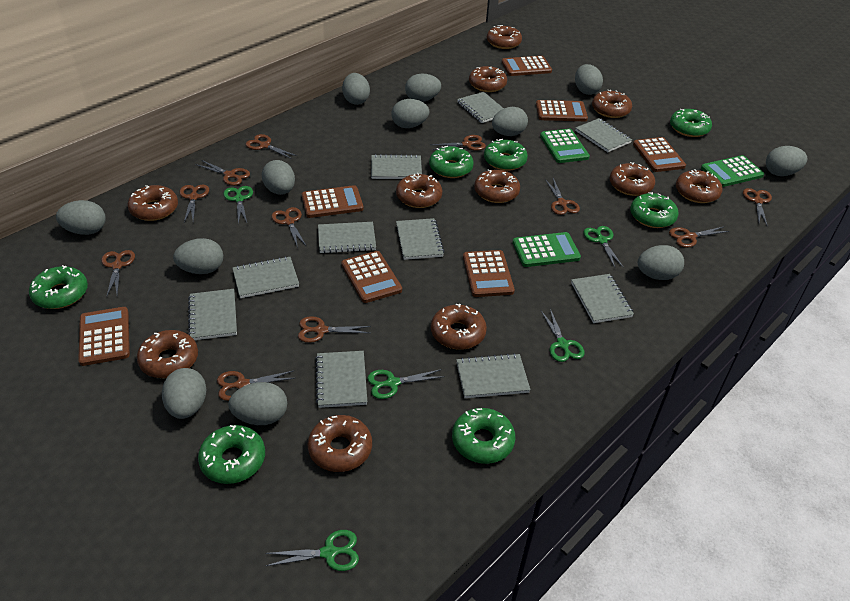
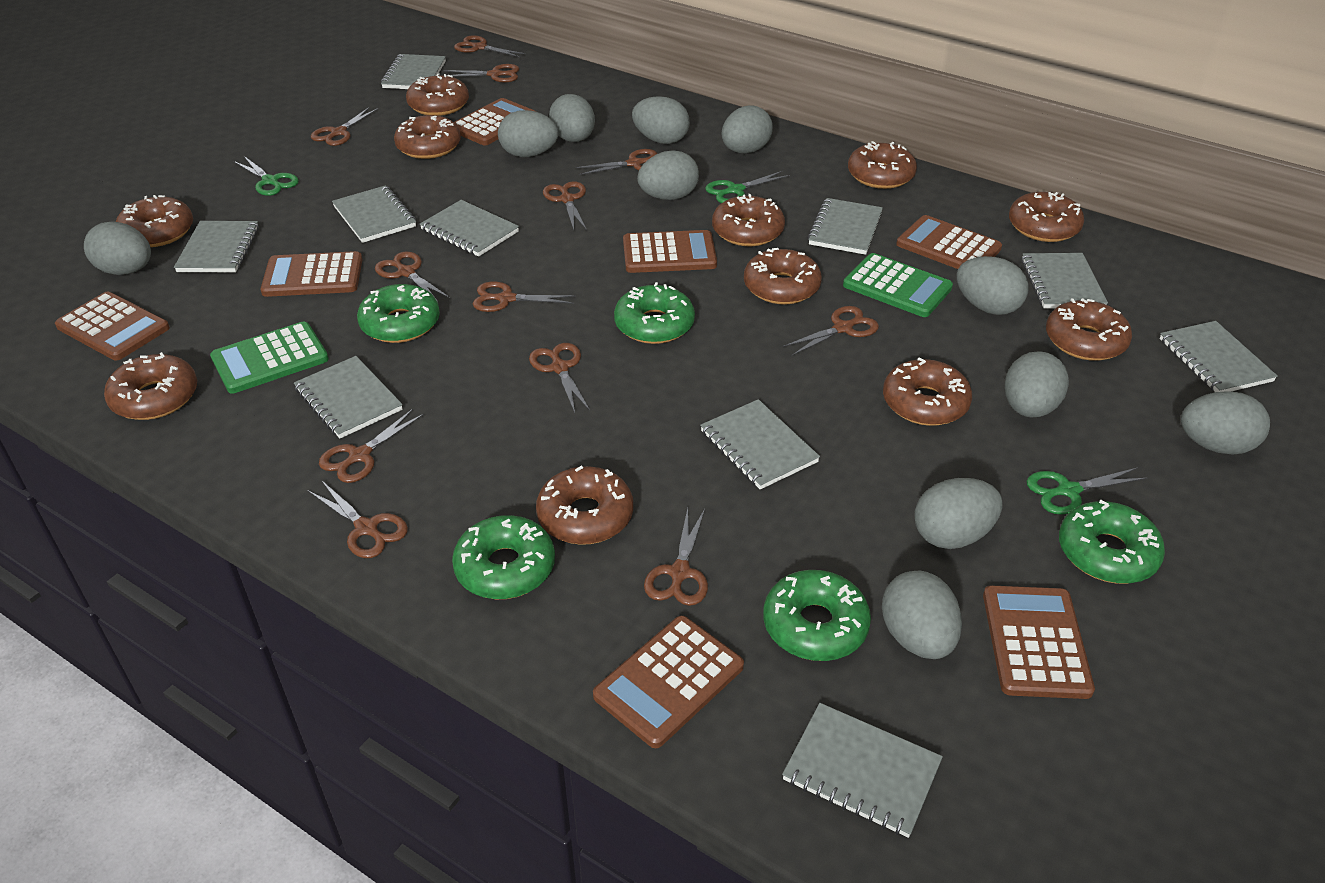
brown scissors: [101,250,135,296] [179,185,209,222] [196,160,250,186] [217,371,295,401] [246,134,297,159] [271,207,307,248] [298,316,371,343] [431,135,486,151] [545,178,580,215] [669,226,729,248] [743,188,772,226] = 11 -> [308,480,408,558] [311,107,379,146] [319,409,424,483] [375,252,451,302] [443,64,519,83] [454,35,526,57] [473,281,576,312] [529,343,590,413] [543,181,587,230] [576,149,657,175] [644,508,708,606] [782,306,879,356] = 12
green calculator: [513,232,581,267] [540,129,590,163] [701,155,764,187] = 3 -> [210,321,329,393] [843,253,953,317] = 2
green donut: [29,265,88,309] [198,425,265,484] [429,146,474,178] [452,408,515,464] [484,139,528,171] [630,192,679,228] [670,109,712,137] = 7 -> [357,284,440,343] [452,515,555,599] [614,282,695,344] [763,570,871,661] [1059,500,1165,584] = 5
green scissors: [224,186,253,224] [265,530,359,571] [367,369,445,399] [541,309,584,362] [583,226,624,268] = 5 -> [233,156,299,196] [705,171,790,203] [1027,468,1148,515] = 3
grey egg: [56,200,106,235] [162,368,207,419] [173,238,223,274] [228,382,287,425] [262,160,295,195] [342,73,370,105] [392,99,429,128] [405,74,441,102] [492,107,528,136] [575,64,603,95] [638,245,684,280] [766,146,807,176] = 12 -> [84,221,151,275] [498,110,558,157] [549,94,595,142] [632,96,690,144] [637,151,699,200] [722,105,773,154] [882,571,962,659] [914,478,1003,549] [957,256,1029,315] [1005,351,1069,418] [1181,391,1270,454] = 11

